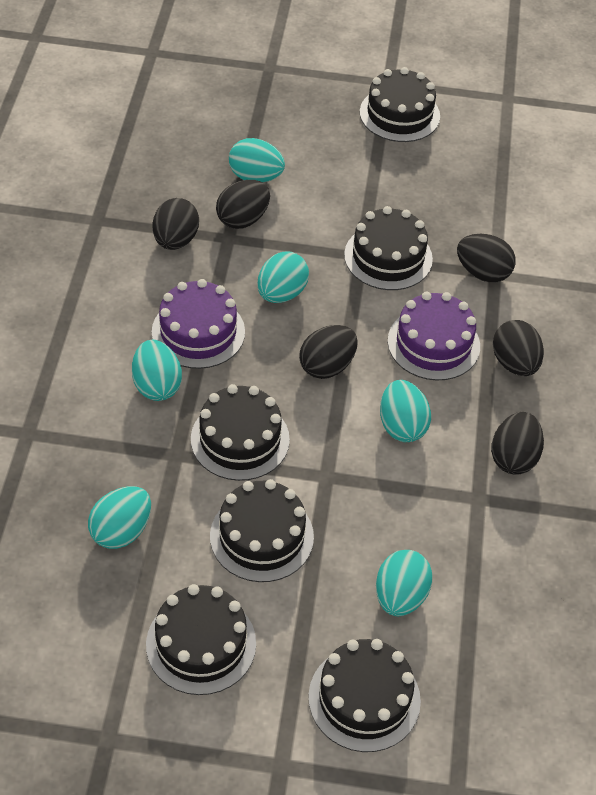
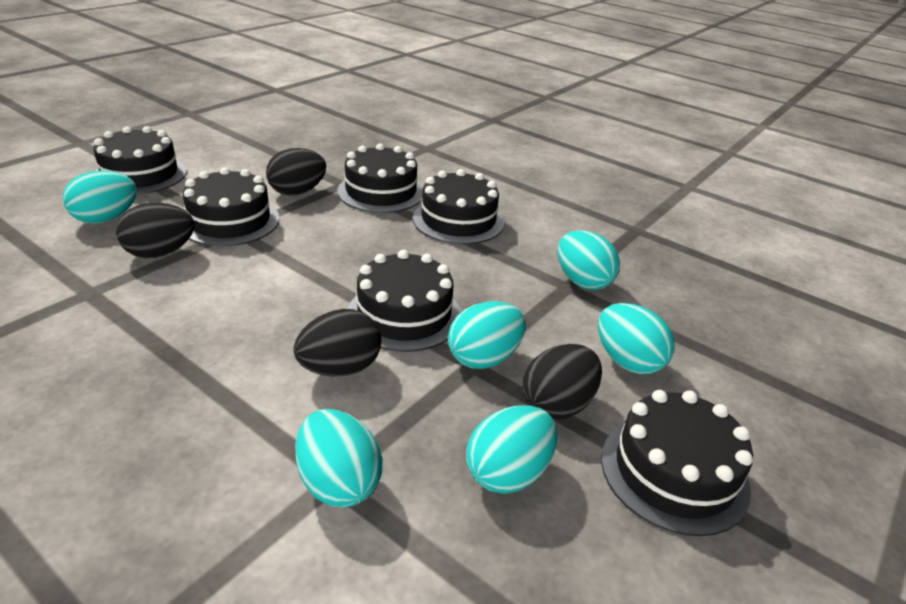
black egg: [153,198,199,250] [216,180,270,229] [299,325,358,379] [457,234,516,283] [491,412,544,475] [493,320,544,376] = 6 -> [116,203,194,258] [266,148,326,195] [293,309,381,377] [522,344,602,420] = 4
purple cake: [152,279,245,369] [388,292,480,381] = 2 -> none = 0

